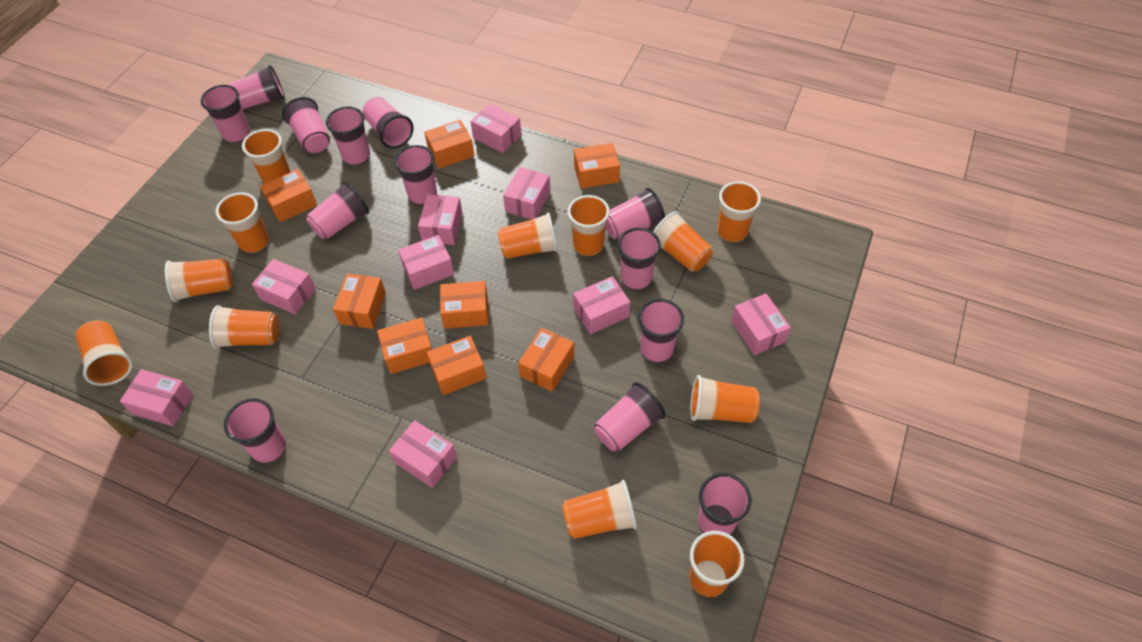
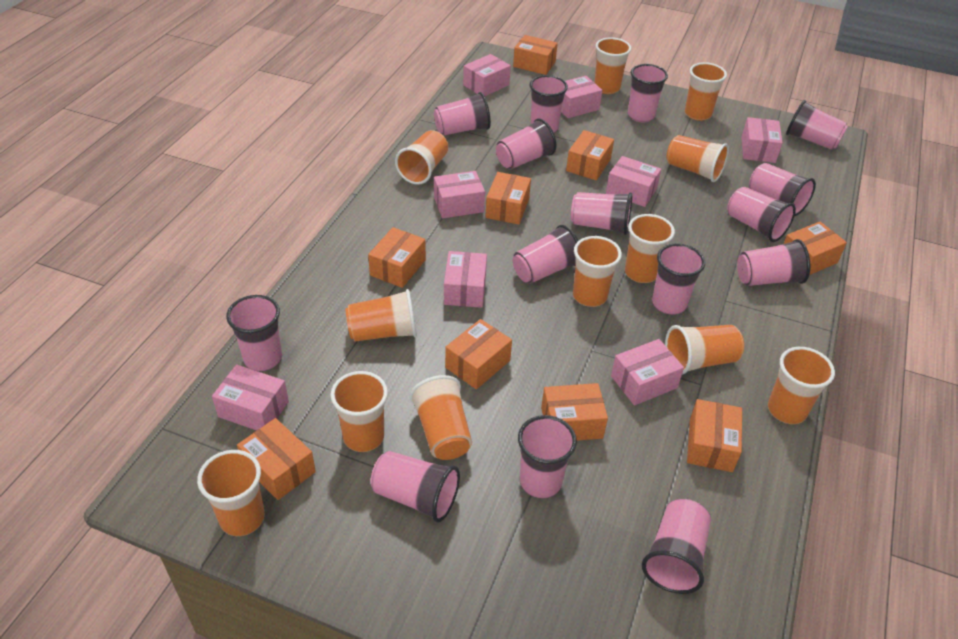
orange box: [260,169,317,222] [333,274,386,329] [377,317,432,374] [424,120,475,169] [427,336,486,395] [440,281,489,329] [518,328,574,392] [574,143,620,188] = 8 -> [237,418,316,500] [368,227,426,288] [445,319,512,389] [485,172,531,225] [513,35,558,75] [541,383,608,441] [566,130,614,180] [687,399,742,472] [784,222,847,275] = 9
pink box: [120,369,193,426] [252,259,316,315] [389,420,457,488] [398,235,454,290] [418,194,463,245] [471,103,521,153] [503,167,550,219] [573,276,630,334] [731,294,791,355] = 9 -> [212,365,289,430] [434,171,485,218] [444,251,487,308] [463,54,511,96] [561,76,602,118] [606,156,661,207] [611,339,684,405] [741,117,783,163] = 8
pink cup: [201,85,250,142] [224,398,286,463] [228,65,285,109] [282,97,330,153] [306,182,369,240] [326,107,370,165] [363,97,413,149] [394,145,437,204] [594,382,666,452] [605,188,665,241] [617,228,661,289] [638,299,684,362] [698,473,752,535] = 13 -> [226,295,282,371] [371,451,460,523] [434,92,491,136] [496,118,556,169] [513,225,579,284] [518,415,577,498] [530,75,568,133] [571,192,632,235] [628,64,668,122] [642,499,711,594] [652,244,705,315] [727,187,796,242] [737,239,810,286] [749,163,816,216] [786,100,848,150] = 15

